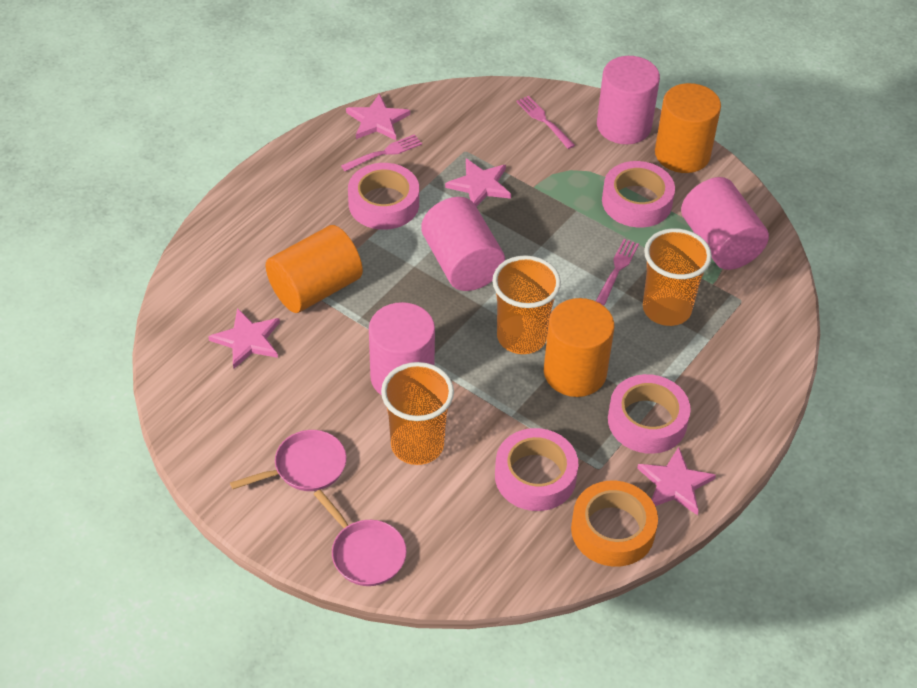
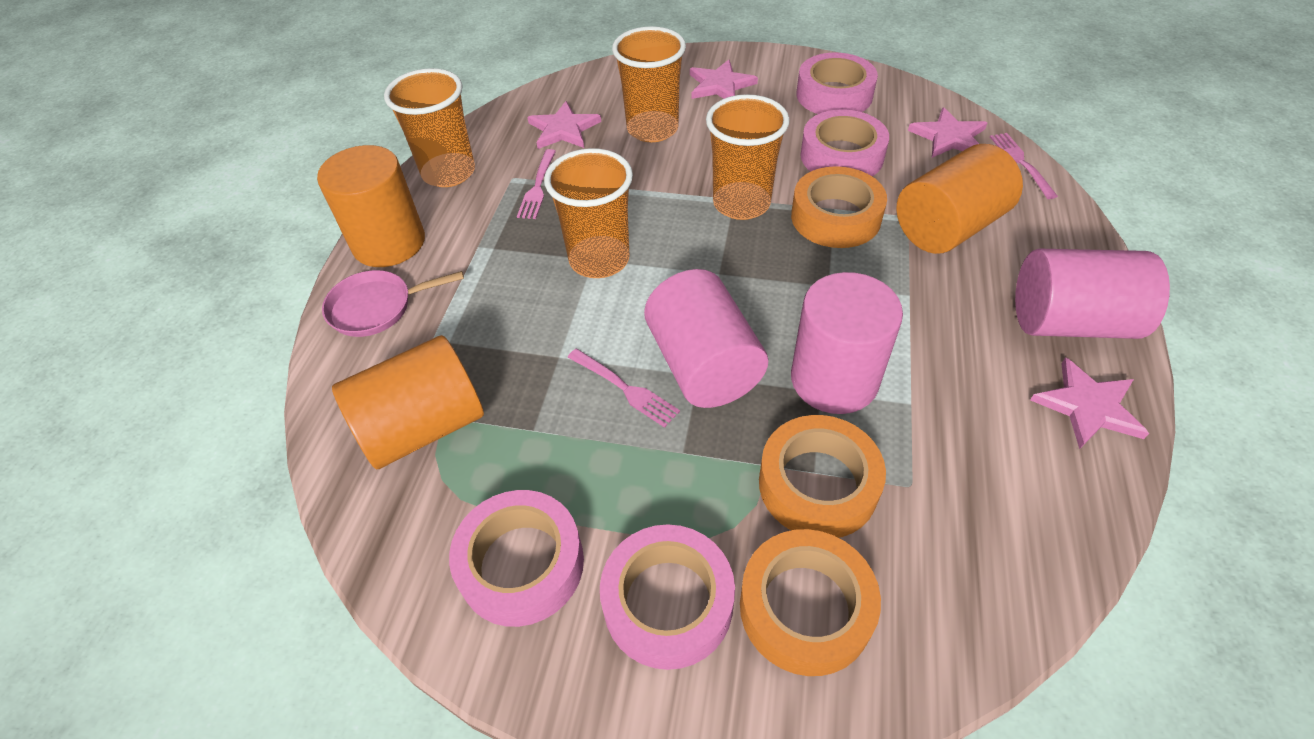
orange cup: [381,362,454,465] [492,255,561,354] [643,228,712,326] = 3 -> [384,68,475,187] [544,148,633,278] [612,26,686,142] [706,94,790,220] = 4
orange tape: [571,481,658,567] = 1 -> [740,529,881,676] [759,415,886,538] [791,166,887,248] = 3
pink cylinder: [369,302,435,396] [421,197,505,291] [597,56,660,144] [681,177,769,270] = 4 -> [644,269,768,408] [791,272,903,414] [1015,249,1170,339] = 3
pink pan: [230,430,347,491] [314,490,407,586] = 2 -> [322,270,464,337] = 1

